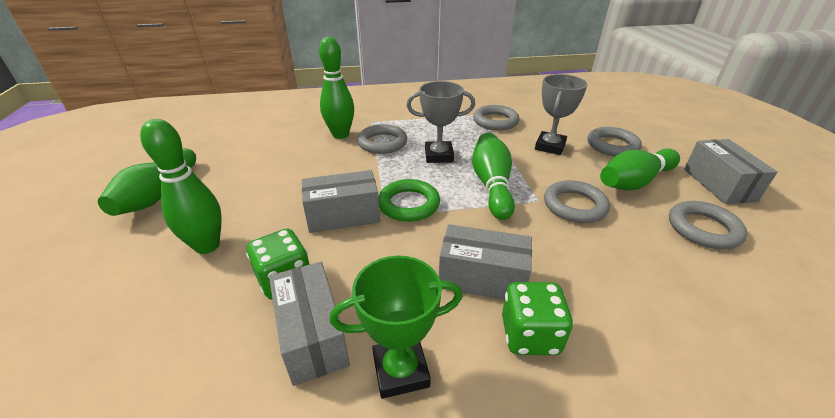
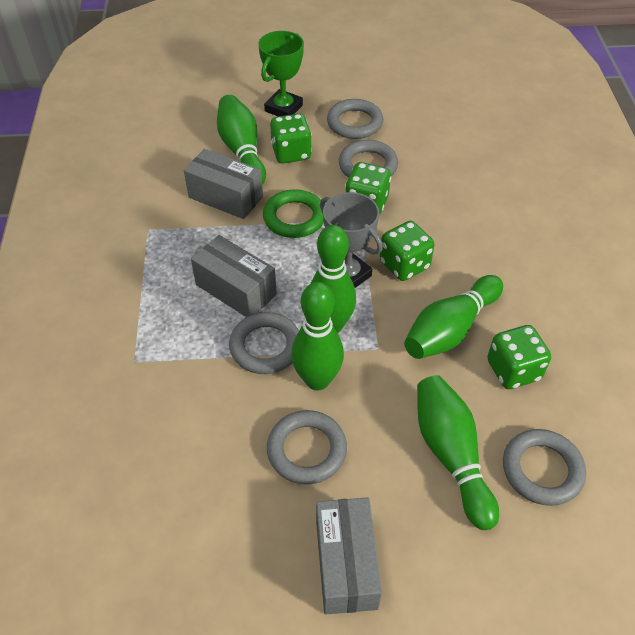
green dice: [246,228,310,300] [502,282,573,355] = 2 -> [270,114,312,163] [345,162,391,215] [380,221,435,281] [487,325,551,389] = 4
grey box: [269,262,350,386] [302,170,380,233] [439,224,532,300] [684,139,778,204] = 4 -> [184,149,263,219] [191,235,277,317] [316,497,382,615] = 3
grey trophy: [407,81,475,163] [535,74,588,155] = 2 -> [320,192,383,288] = 1

